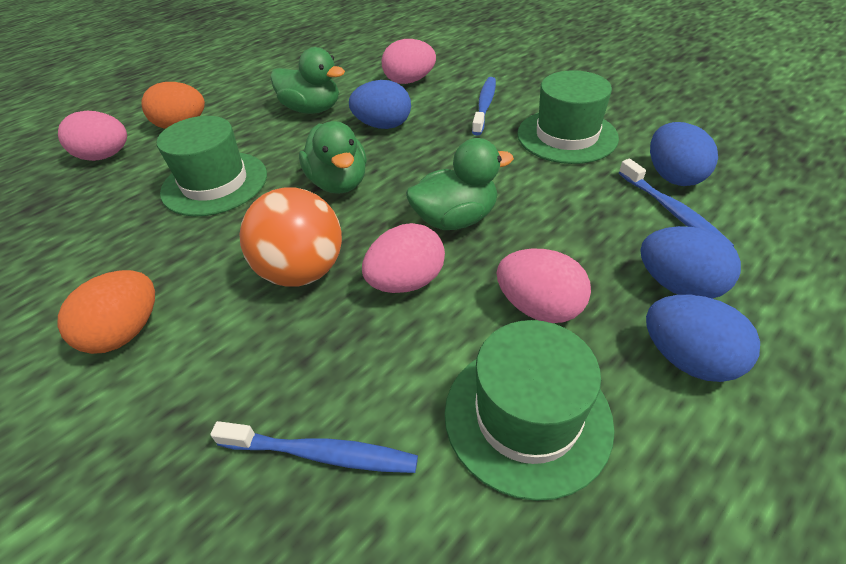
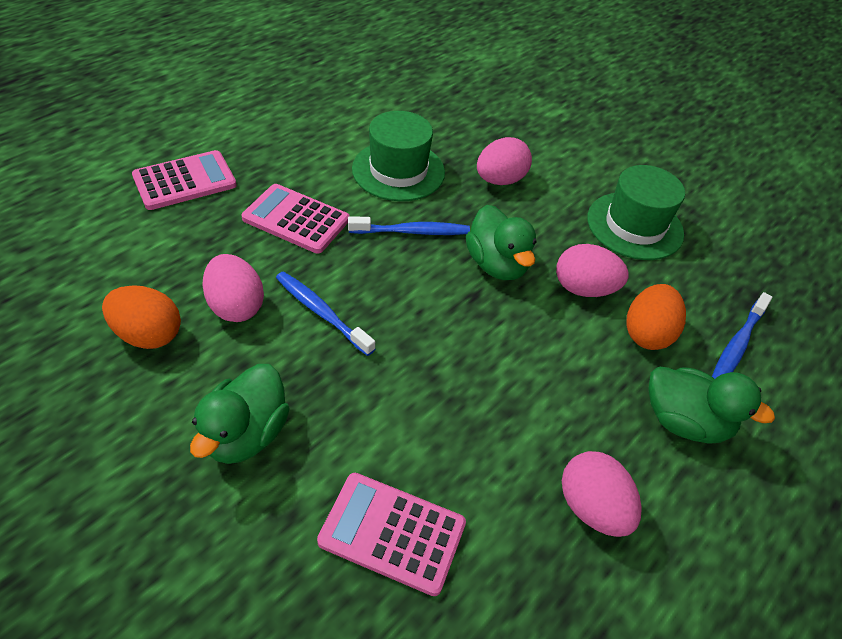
blue egg: [349,80,411,129] [640,226,741,299] [646,295,760,382] [650,122,718,186] = 4 -> none = 0
green hat: [157,116,267,216] [445,320,615,501] [517,70,619,164] = 3 -> [352,111,445,201] [587,165,685,260] = 2
orange ball: [239,187,342,287] = 1 -> none = 0
pink calculator: none = 0 -> [132,150,237,210] [241,184,349,254] [317,473,466,596] = 3

